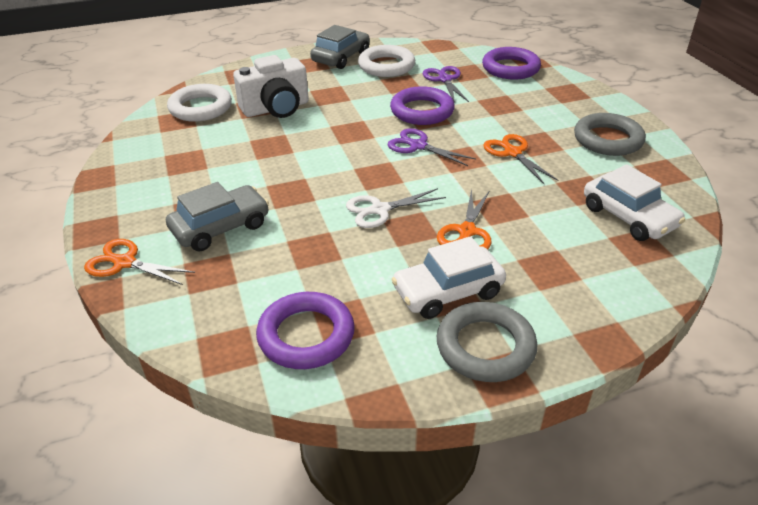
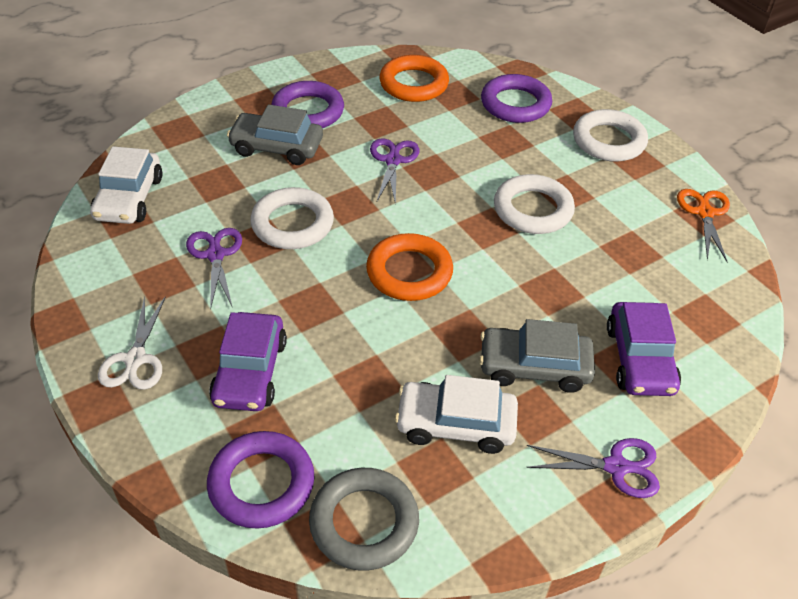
grey ring: [437,302,537,382] [574,113,646,156] = 2 -> [309,468,419,571] = 1
orange ring: none = 0 -> [366,233,453,301] [379,55,449,102] = 2
orange scissors: [84,239,195,285] [437,189,491,250] [483,134,559,184] = 3 -> [677,189,730,262] = 1
purple car: none = 0 -> [209,312,287,411] [607,302,681,396] = 2
purple scissors: [388,128,476,166] [423,66,469,103] = 2 -> [186,228,242,310] [370,138,420,205] [526,438,660,498] = 3
white camera: [233,55,309,118] = 1 -> none = 0
white ring: [167,84,232,122] [358,45,415,77] = 2 -> [250,187,334,249] [494,174,575,234] [573,109,648,162] = 3

